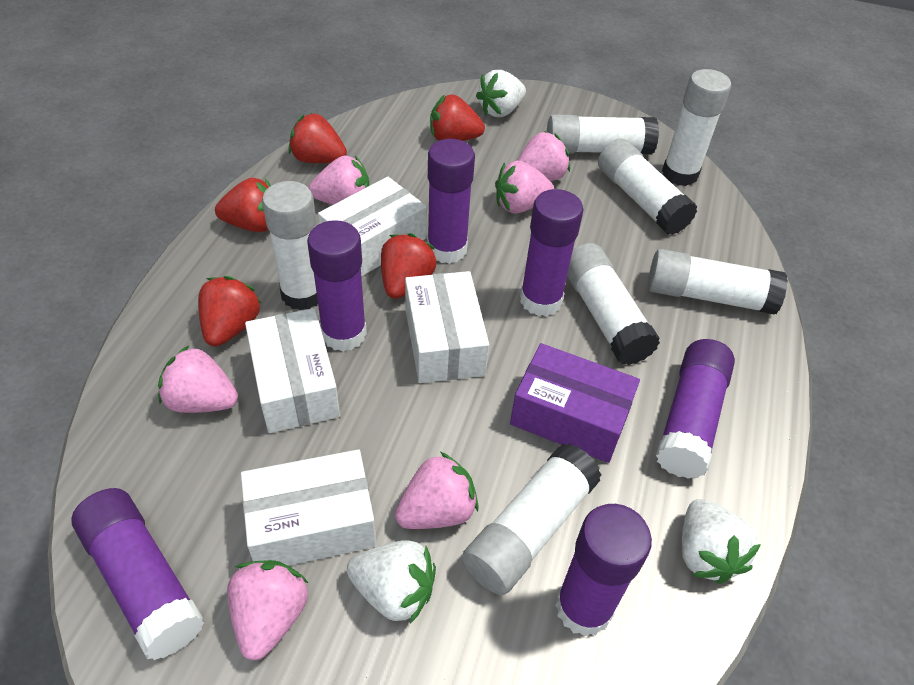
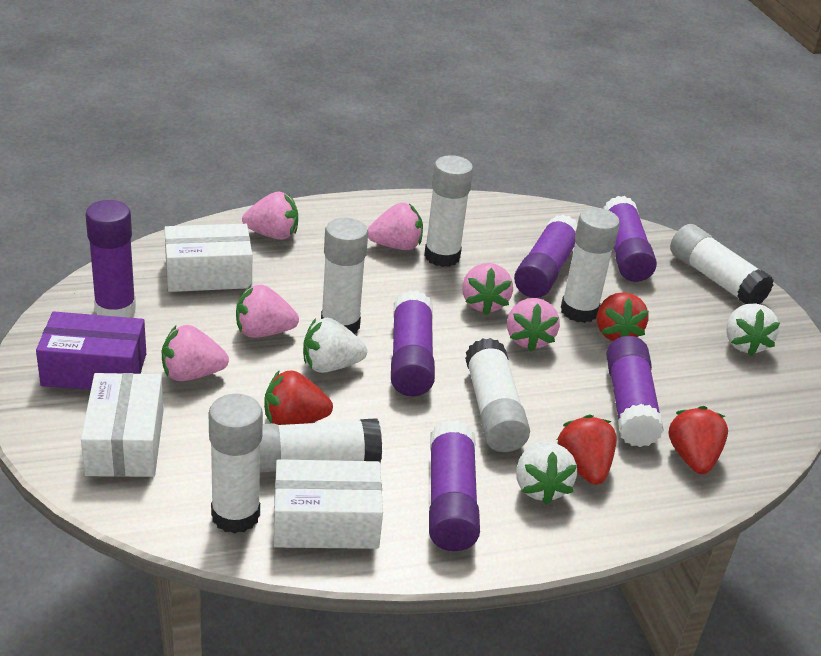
red strawberry: [198,276,262,347] [215,178,271,232] [289,113,347,163] [381,233,437,299] [430,94,485,141] = 5 -> [264,370,333,425] [557,414,617,485] [597,292,649,341] [668,406,728,474] = 4
white box: [241,449,376,566] [245,308,340,433] [318,177,427,277] [405,271,489,383] = 4 -> [81,373,164,477] [165,224,252,292] [274,459,383,549] = 3

